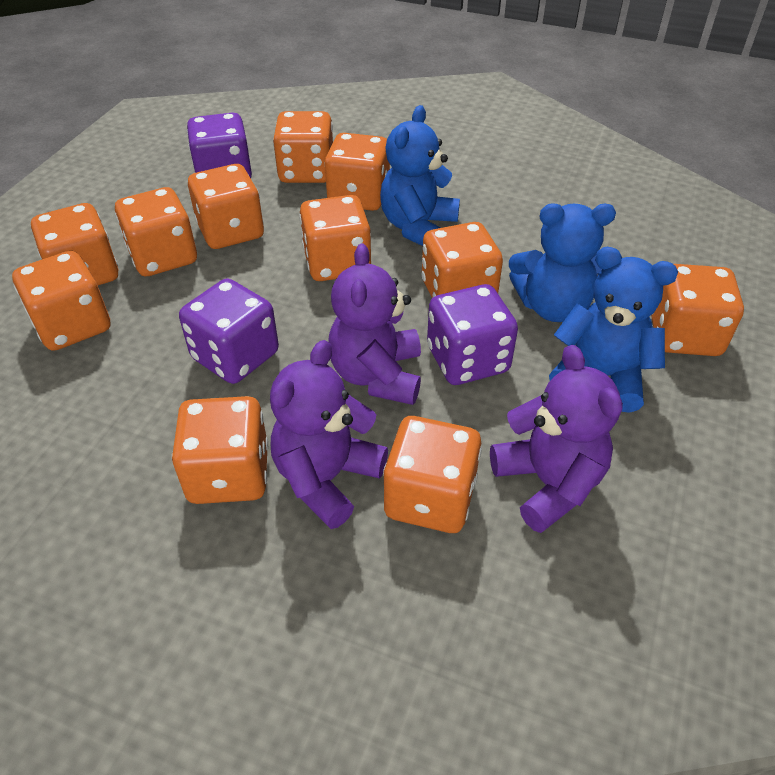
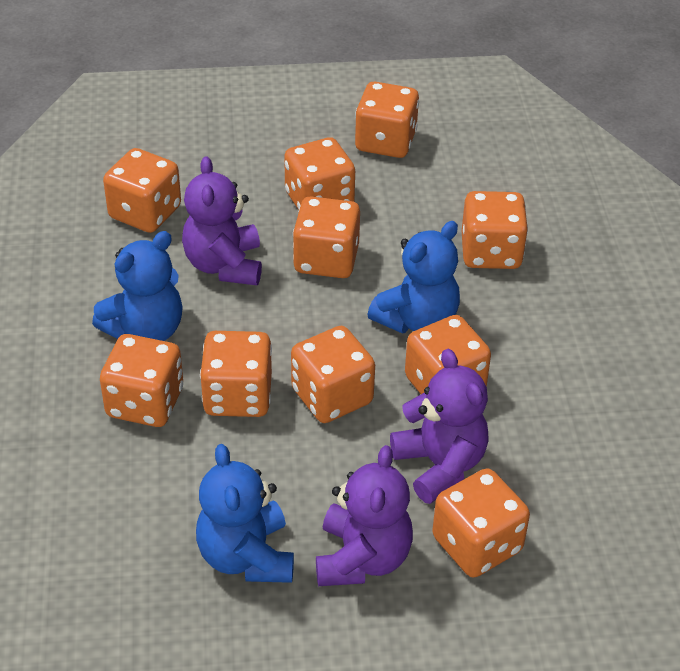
orange dice: [12,251,111,351] [31,203,118,285] [115,187,197,276] [172,396,268,504] [188,164,264,249] [273,111,333,183] [299,195,371,281] [324,133,390,211] [383,416,482,533] [422,222,503,298] [651,264,744,356] = 11 -> [100,334,183,427] [103,148,181,233] [200,331,272,417] [284,137,355,210] [291,326,375,423] [293,196,360,278] [355,82,419,158] [405,315,491,394] [432,468,530,577] [462,191,528,269] = 10
purple dice: [179,278,279,384] [187,112,252,178] [427,284,518,385] = 3 -> none = 0

